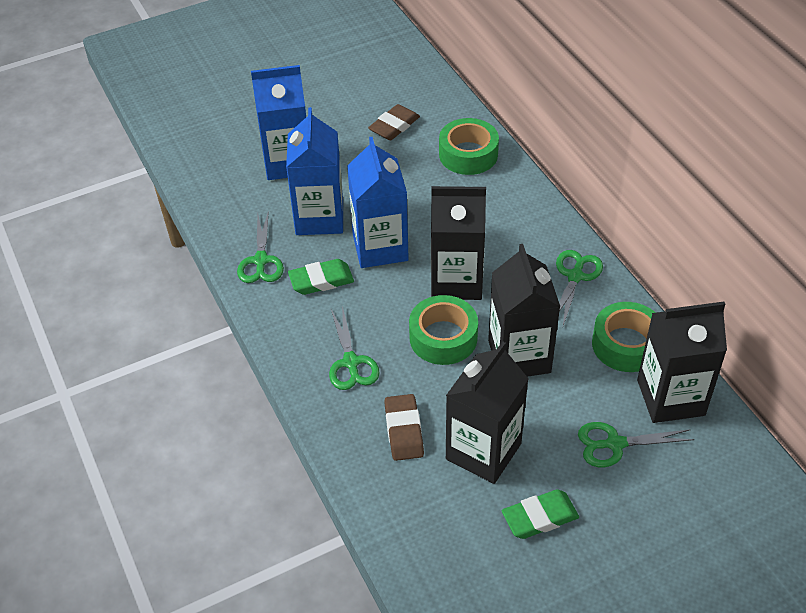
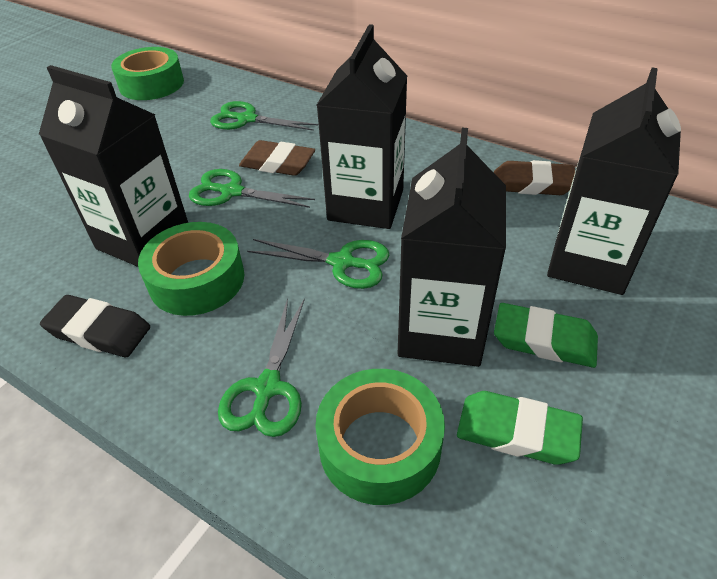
black eraser: none = 0 -> [40,295,150,357] = 1
blue carton: [251,65,306,180] [286,107,343,235] [347,137,409,268] = 3 -> none = 0

